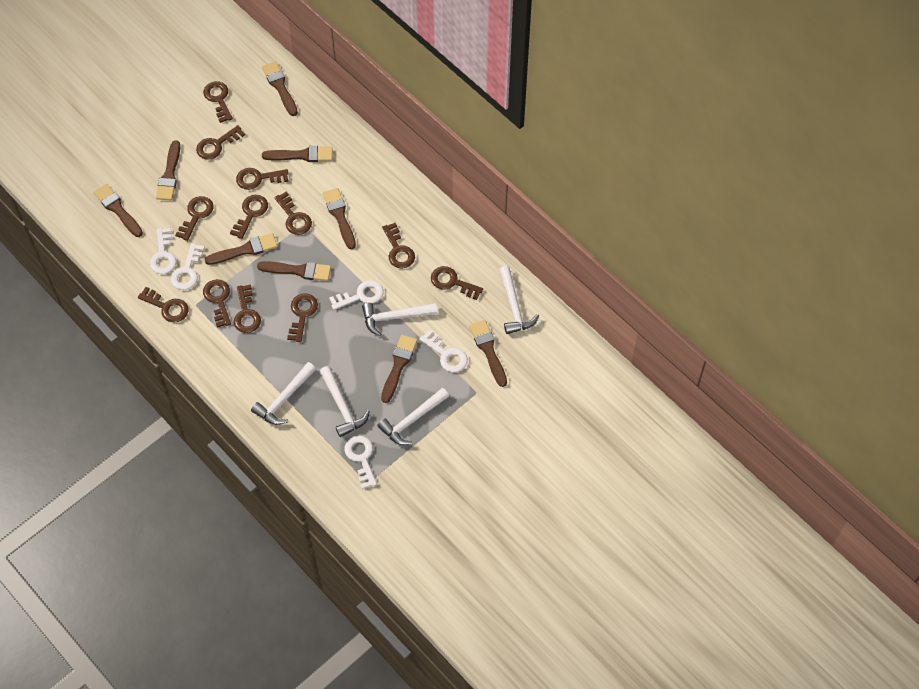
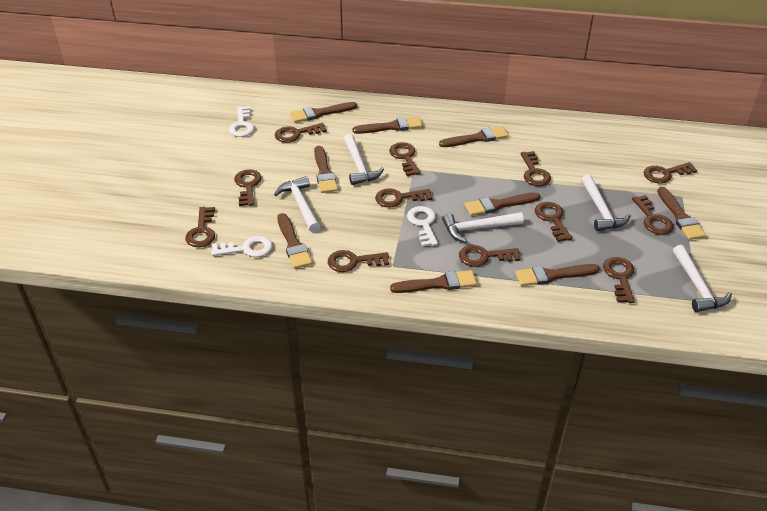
white key: [150,228,177,274] [171,243,205,290] [329,280,384,310] [345,436,377,489] [419,330,468,372] = 5 -> [211,236,272,257] [229,106,254,137] [407,206,438,247] = 3

